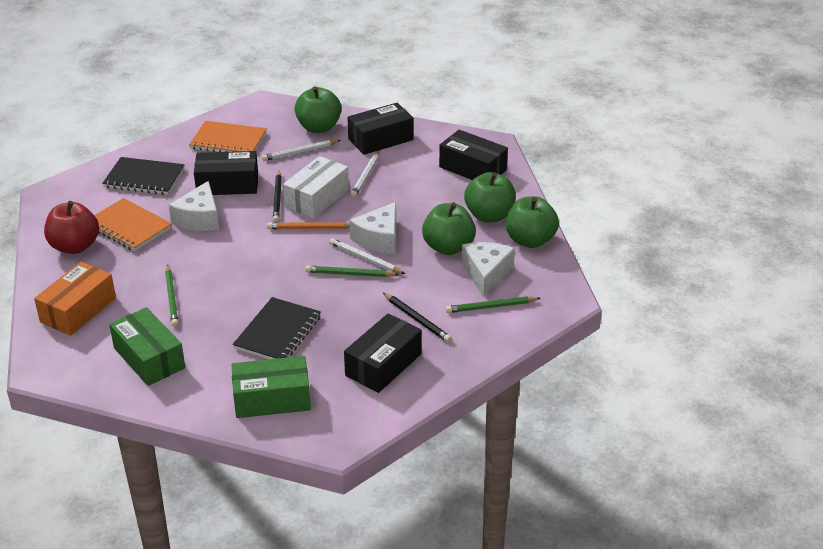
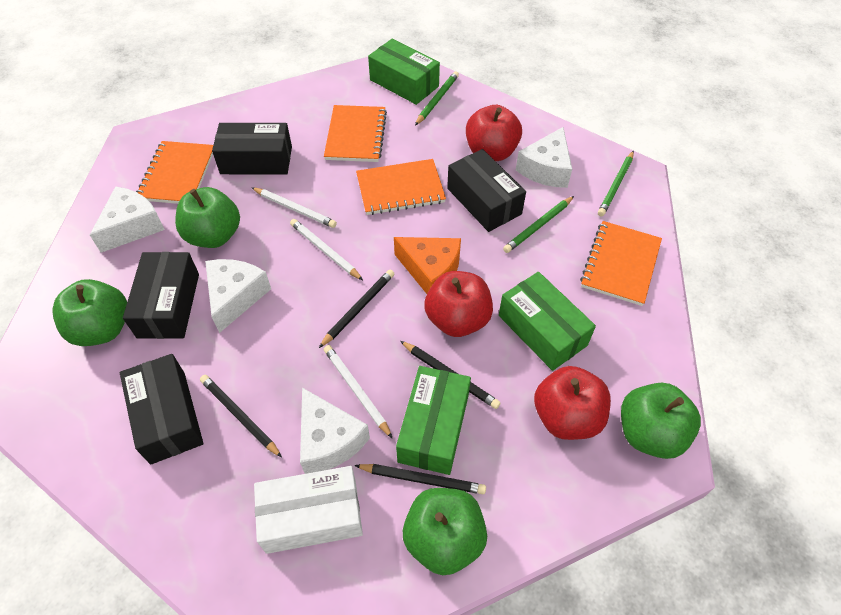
black notebook: [102,157,184,195] [233,297,321,359] = 2 -> none = 0
black pencil: [273,171,282,222] [383,292,452,342] = 2 -> [200,375,282,458] [319,270,394,348] [354,464,486,494] [400,341,501,409] = 4
green box: [109,307,185,386] [231,356,311,418] = 2 -> [368,39,440,105] [396,366,471,475] [499,272,596,371] = 3
orange box: [34,262,116,336] = 1 -> none = 0
orange cheese: none = 0 -> [394,237,461,294] = 1
orange notebook: [94,198,172,251] [189,121,267,152] = 2 -> [136,141,213,204] [324,105,387,162] [356,159,446,215] [580,221,662,306] = 4
orange pencil: [267,222,350,229] = 1 -> none = 0
red apple: [44,201,99,254] = 1 -> [424,271,493,337] [466,105,522,161] [534,366,611,440] = 3
white cheese: [169,181,219,231] [350,202,396,254] [461,242,515,297] = 3 -> [90,186,165,253] [205,259,271,333] [300,388,370,474] [516,127,572,188] = 4

